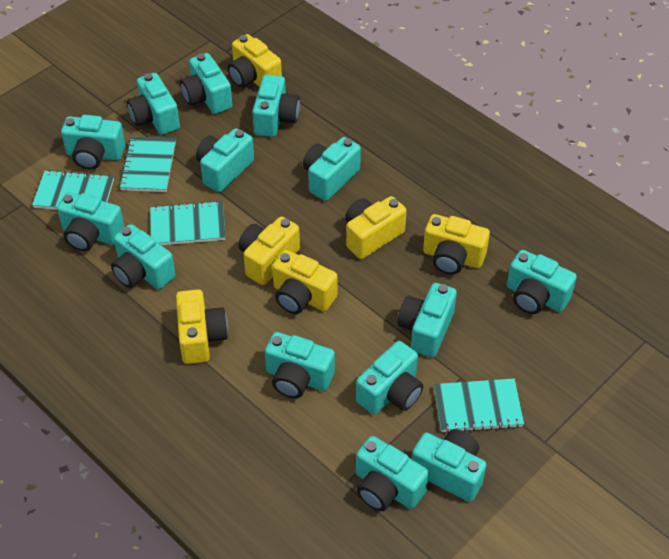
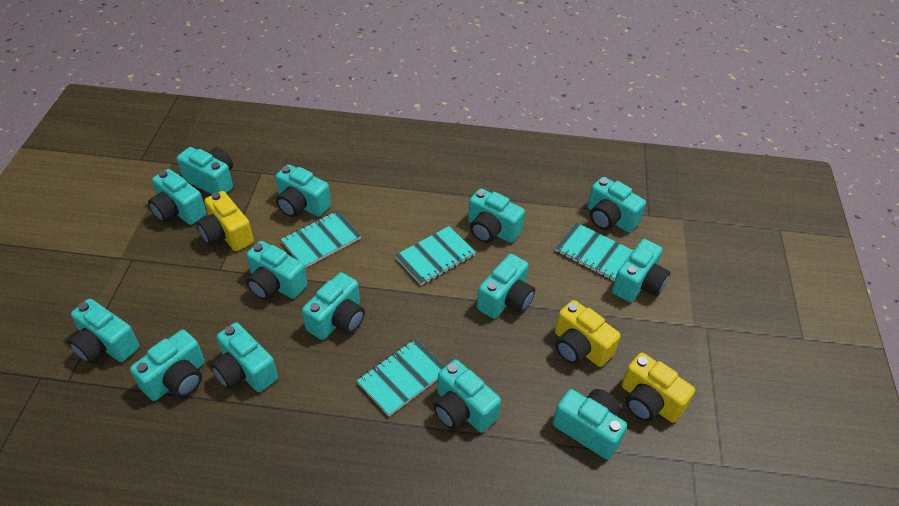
yellow camera: [176,289,228,364] [228,34,282,88] [239,216,300,285] [272,250,337,314] [345,196,406,259] [423,214,490,275] = 6 -> [197,191,254,251] [555,300,621,367] [621,353,695,423] = 3

